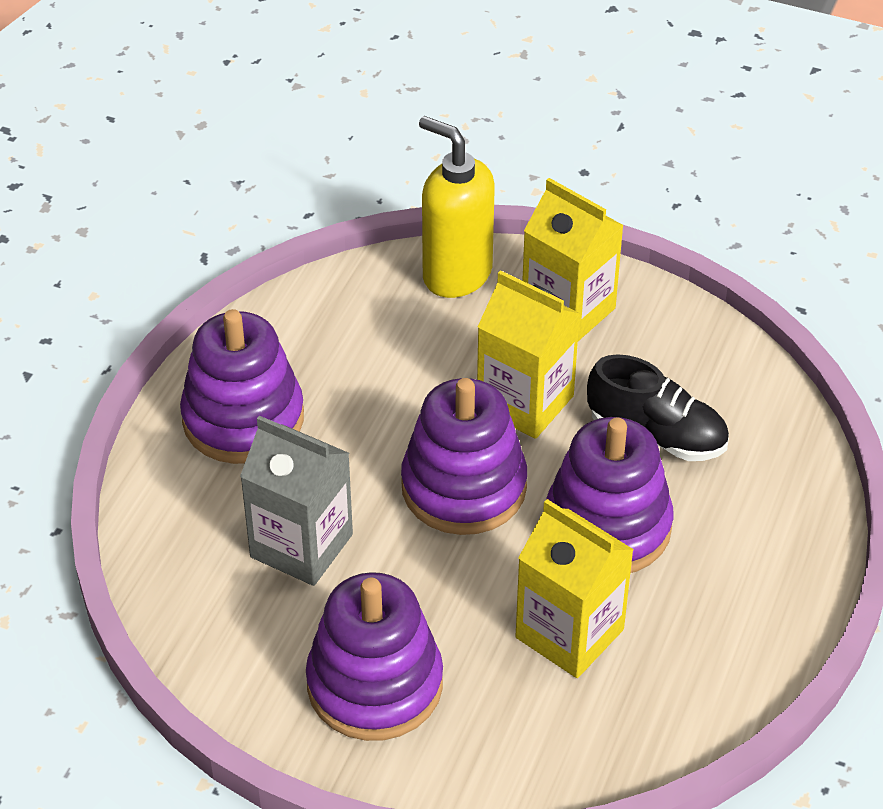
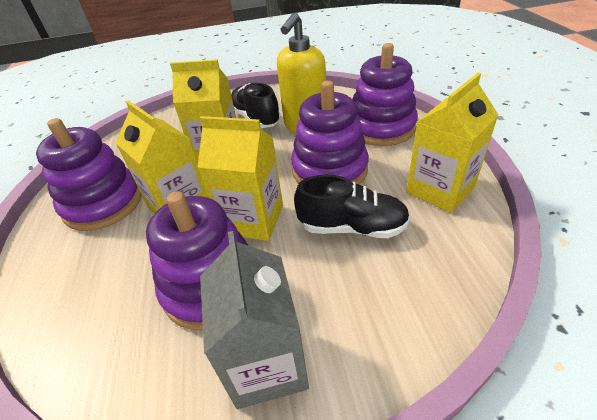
black shoe: [587,354,729,461] = 1 -> [231,83,281,128] [294,175,410,238] = 2
yellow carton: [477,270,580,439] [516,499,634,678] [522,178,624,341] = 3 -> [115,100,208,214] [170,59,236,162] [198,116,283,241] [406,73,498,213] = 4

